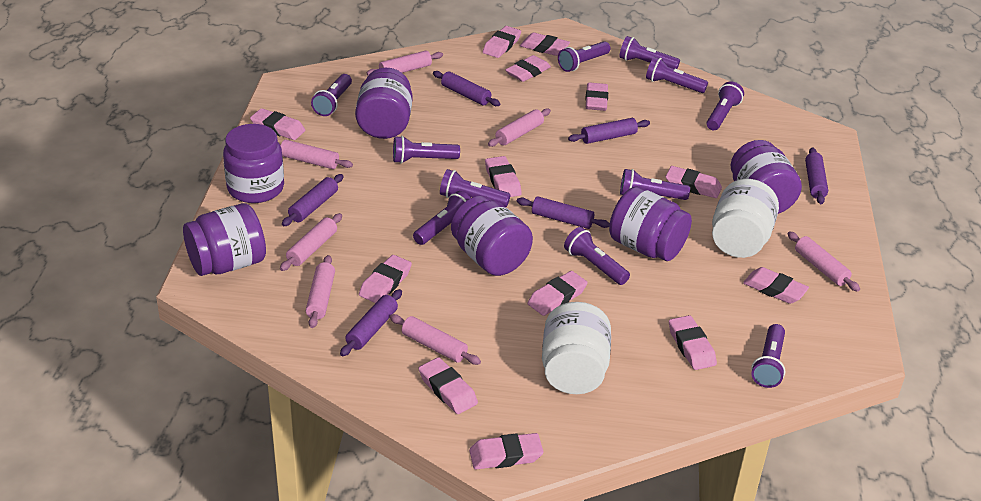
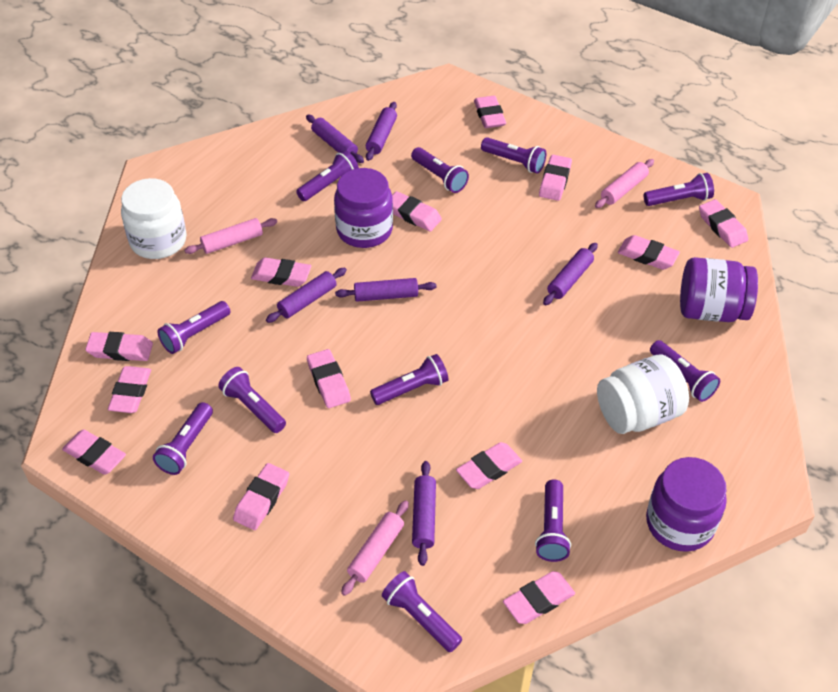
pink rolling pin: [280,140,353,169] [280,213,342,271] [306,255,335,328] [367,50,443,75] [390,314,481,365] [488,108,551,147] [787,231,860,292] = 7 -> [184,218,277,254] [341,500,409,596] [595,159,654,208] = 3
purple jar: [183,203,266,276] [223,124,284,203] [355,68,412,139] [451,196,533,276] [609,186,692,261] [731,140,802,214] = 6 -> [334,168,393,248] [646,457,727,552] [680,257,758,322] = 3

